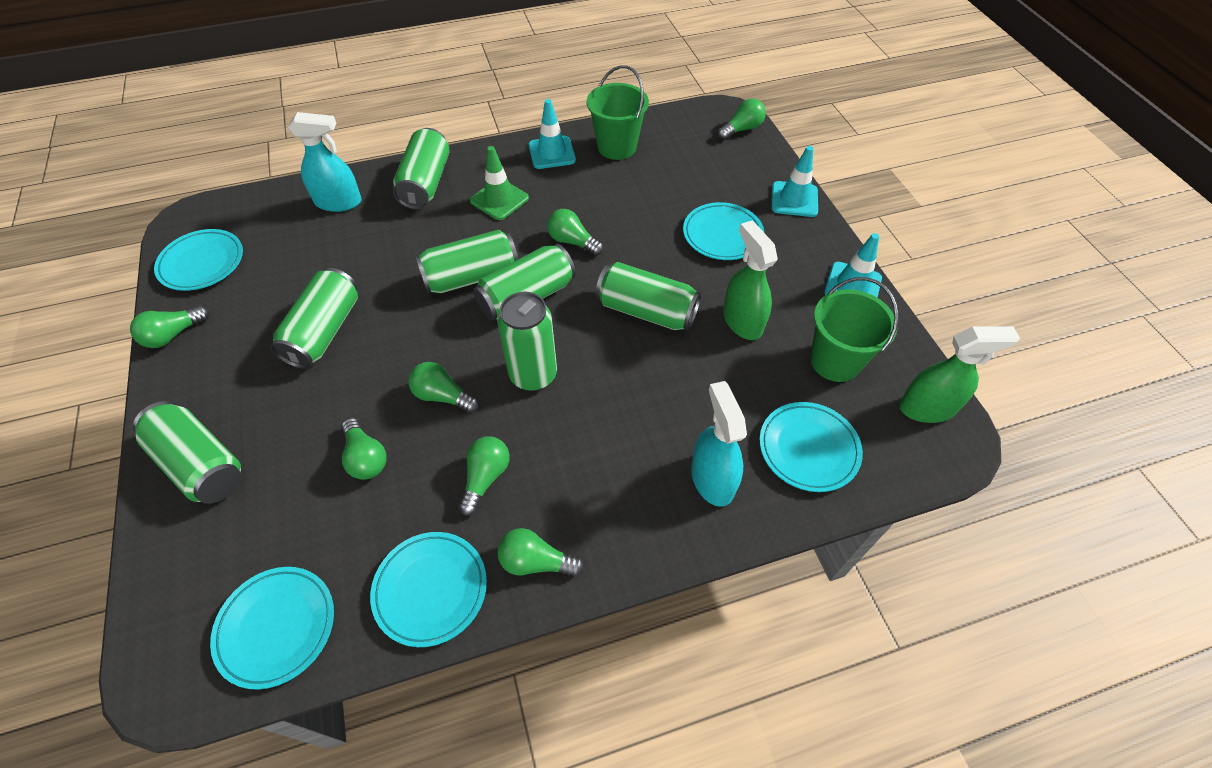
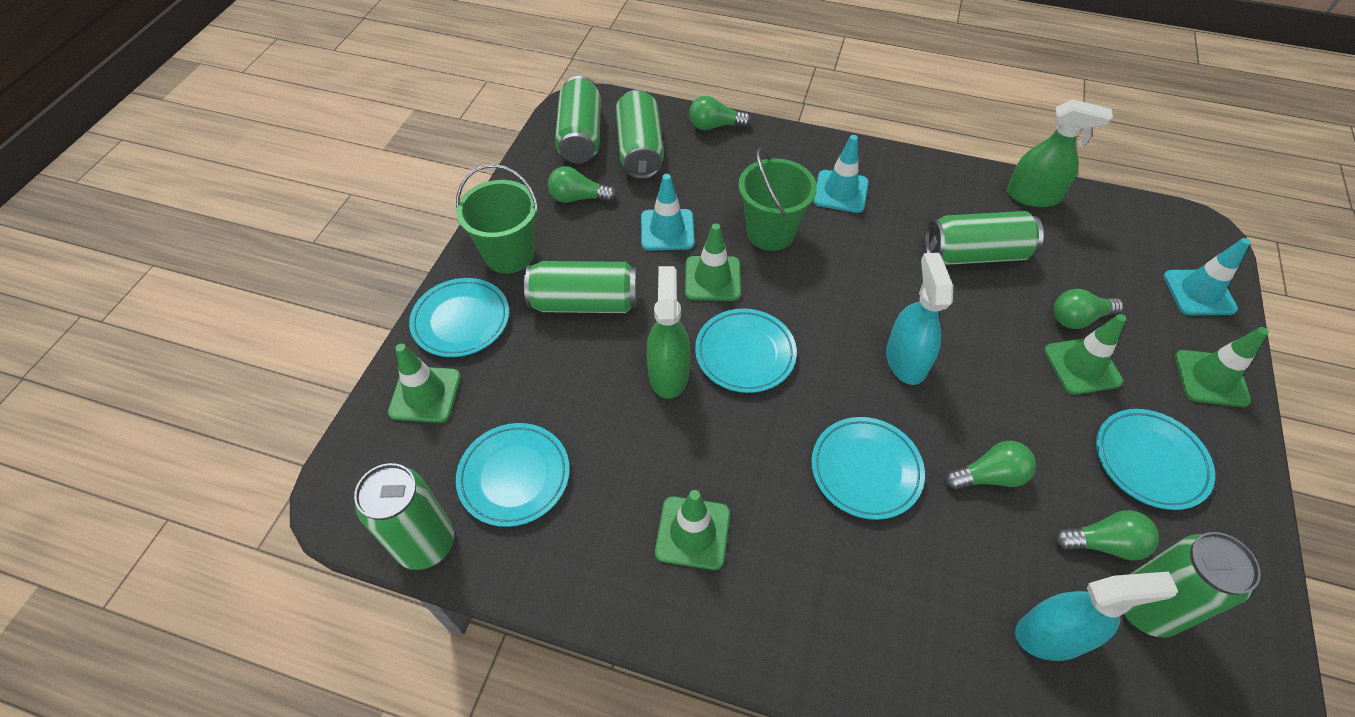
green can: [133,401,241,504] [270,268,358,369] [393,128,450,209] [415,230,518,293] [473,244,576,321] [497,292,557,391] [596,262,701,331] = 7 -> [354,463,454,570] [524,261,638,313] [555,76,601,163] [616,90,664,179] [925,211,1044,265] [1123,532,1261,638] = 6
green light bulb: [130,306,209,348] [342,418,387,480] [408,362,479,413] [459,436,510,516] [497,528,584,577] [547,209,603,256] [718,98,766,140] = 7 -> [548,166,616,203] [689,96,751,130] [945,441,1036,490] [1054,289,1124,329] [1055,510,1159,560] = 5
green traffic cone: [470,146,529,220] = 1 -> [388,344,461,423] [655,490,730,570] [685,223,741,301] [1044,314,1126,395] [1175,327,1269,407] = 5

